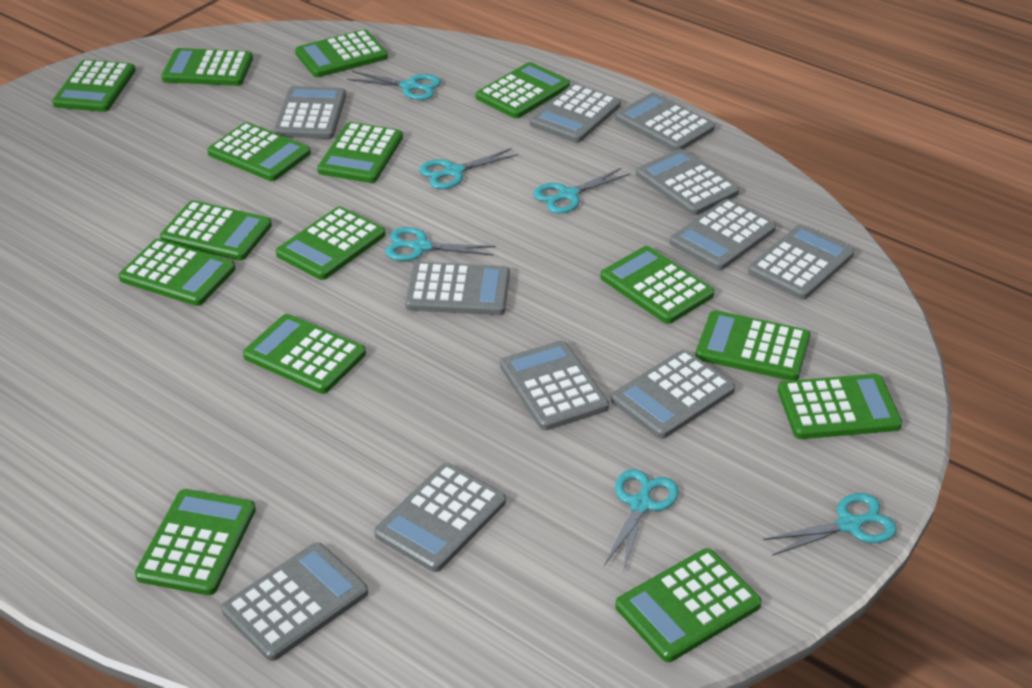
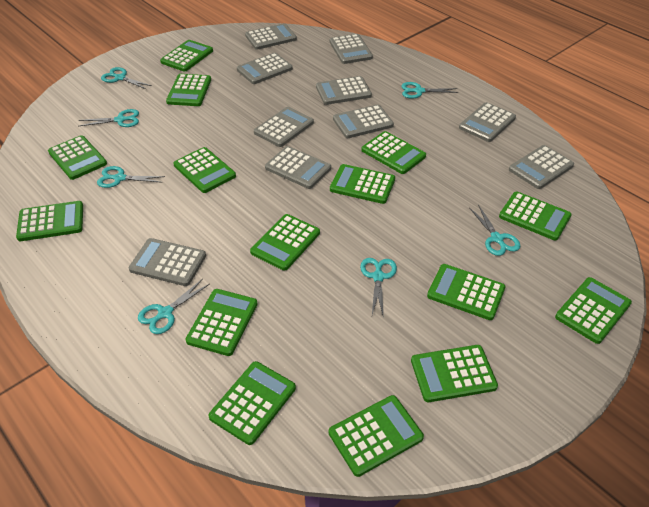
grey calculator: [221,542,368,661] [274,86,346,139] [374,463,506,572] [405,262,510,315] [500,340,609,430] [530,83,621,143] [611,350,735,439] [615,93,715,151] [636,149,739,215] [670,199,776,271] [748,224,854,300] = 11 -> [129,238,206,286] [237,53,293,84] [245,23,297,50] [254,107,314,147] [265,146,331,189] [316,76,372,105] [329,34,373,64] [333,104,394,138] [459,102,516,142] [509,145,574,189] = 10
turquoise scissors: [347,71,441,100] [385,227,496,261] [419,148,519,189] [533,168,630,214] [604,469,679,572] [763,493,897,556] = 6 -> [79,109,139,127] [97,166,165,188] [101,67,152,89] [138,279,210,334] [360,258,397,315] [402,82,459,99] [469,204,521,256] = 7

